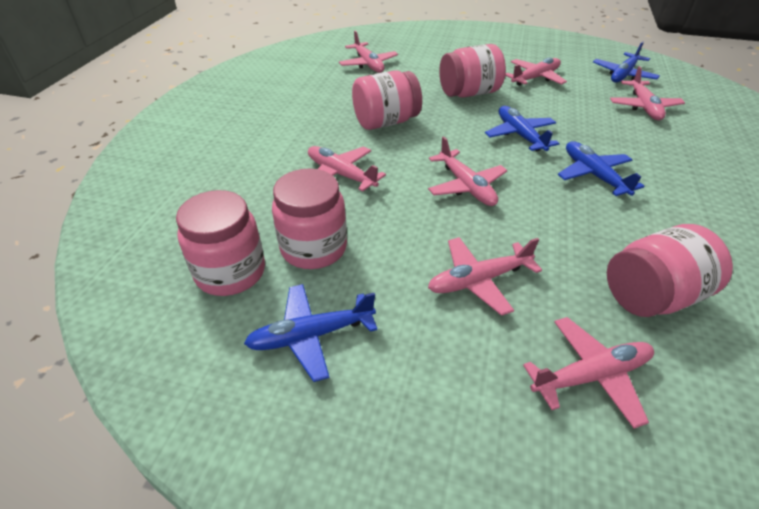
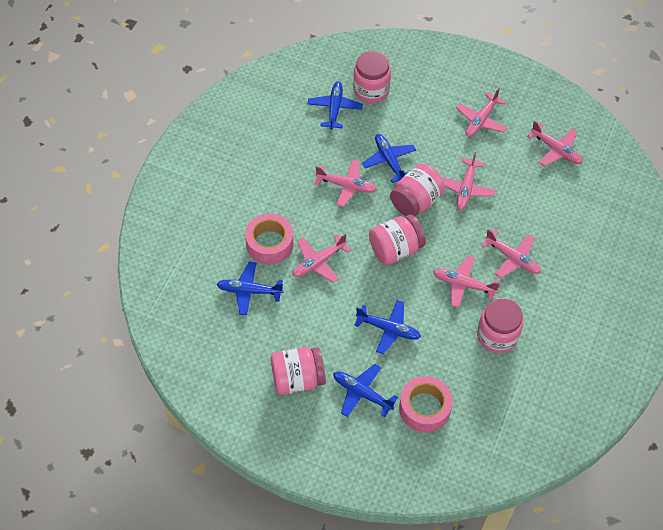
blue plane: [244,284,378,382] [485,106,560,151] [558,141,645,196] [593,41,660,83] = 4 -> [217,262,284,315] [308,81,363,130] [333,364,398,417] [354,300,421,354] [362,134,416,183] = 5
pink tape: none = 0 -> [245,214,294,264] [399,376,453,433] = 2

